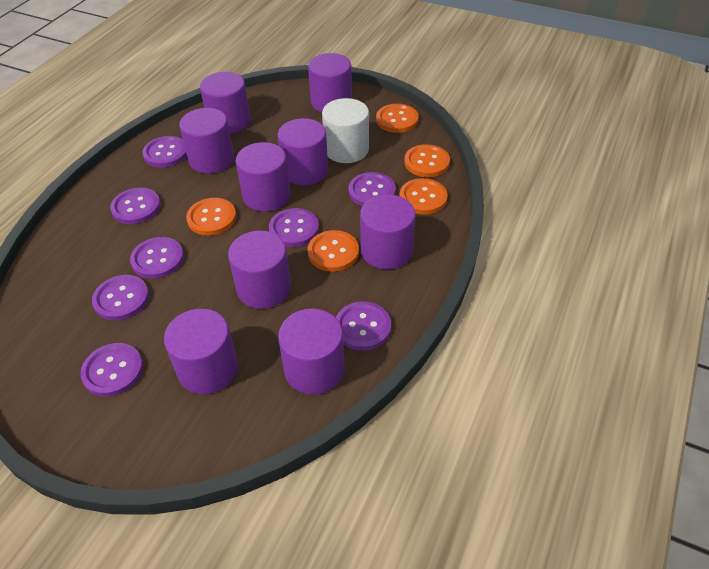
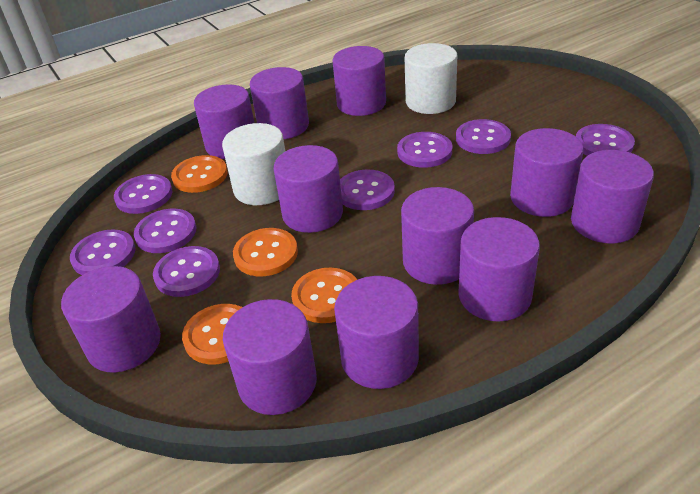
orange button: [186,198,236,235] [308,230,359,272] [376,104,419,133] [400,178,448,215] [404,144,450,177] = 5 -> [171,155,228,193] [182,304,242,364] [233,228,298,276] [291,268,357,323] = 4
purple cylinder: [164,309,238,394] [179,108,234,173] [200,72,250,133] [228,231,291,309] [236,142,290,212] [278,118,328,185] [278,308,345,395] [308,53,352,112] [360,194,415,269] = 9 -> [61,266,161,373] [194,84,254,159] [223,299,317,415] [250,67,309,139] [274,145,343,233] [332,46,386,116] [334,276,419,389] [401,187,474,285] [458,217,540,322] [510,128,584,217] [571,150,654,243] = 11
white cylinder: [322,98,369,163] = 1 -> [222,123,285,205] [405,43,457,114] = 2

